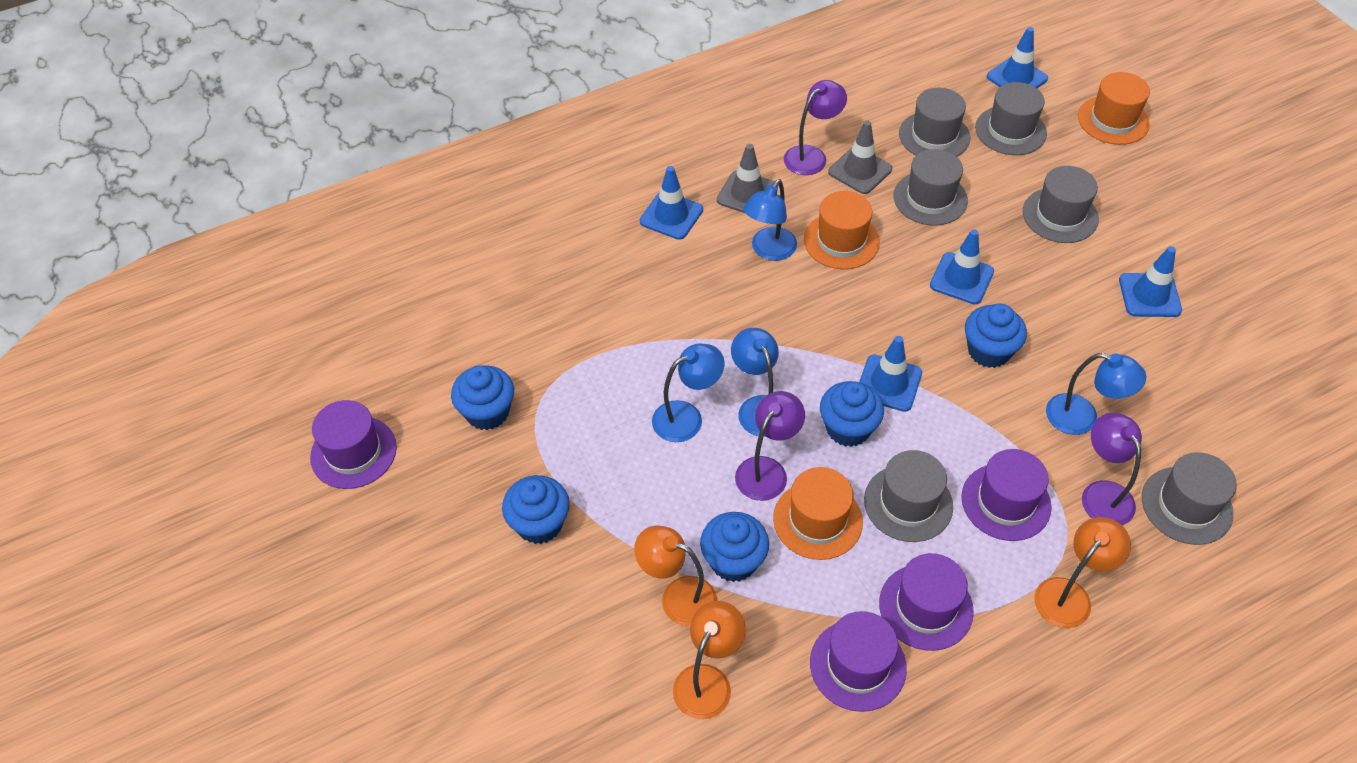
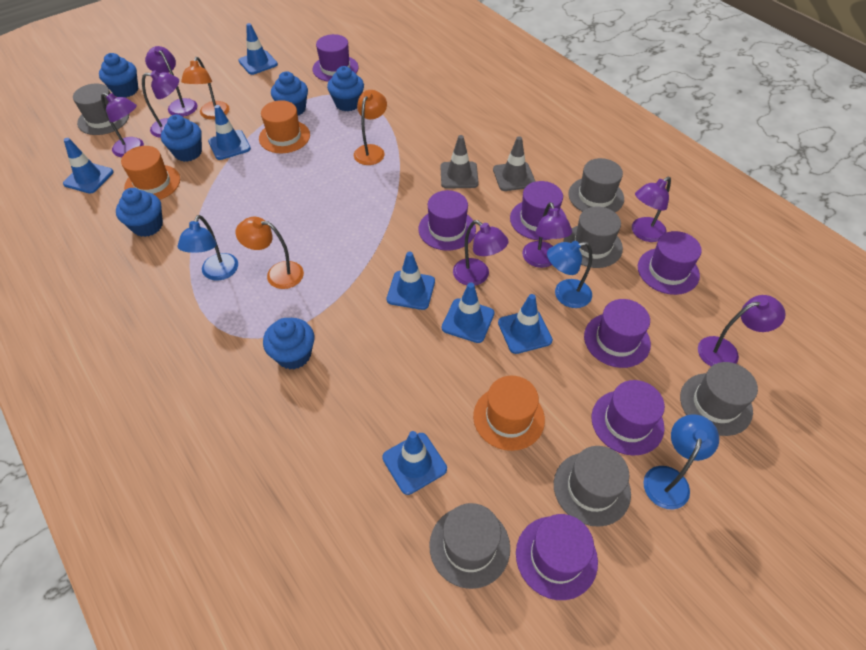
blue cupcake: [451,365,514,430] [502,475,570,544] [700,512,769,582] [820,381,884,447] [965,303,1027,368] = 5 -> [99,53,138,97] [116,188,163,237] [161,115,202,162] [263,318,314,370] [271,71,308,115] [327,66,364,111] = 6
blue lamp: [652,344,724,442] [731,328,779,437] [743,179,797,261] [1046,353,1147,435] = 4 -> [178,215,238,280] [547,241,592,308] [643,414,719,509] = 3
blue traffic cone: [640,166,703,240] [859,336,922,412] [930,229,994,304] [987,27,1048,88] [1119,246,1182,317] = 5 -> [63,138,114,194] [208,105,251,160] [238,23,278,75] [382,431,447,495] [387,252,435,310] [442,283,494,343] [498,294,553,354] = 7
purple hat: [310,400,397,489] [810,611,907,712] [879,553,974,651] [961,449,1052,541] = 4 -> [313,34,359,82] [418,190,476,251] [510,181,567,240] [516,514,598,600] [584,299,651,368] [592,380,665,456] [638,231,702,295] = 7
purple lamp: [735,391,805,501] [784,80,847,175] [1082,412,1142,525] = 3 -> [101,93,144,157] [142,70,179,138] [145,46,198,117] [453,220,509,286] [522,202,572,268] [632,177,671,242] [698,295,786,366] = 7

